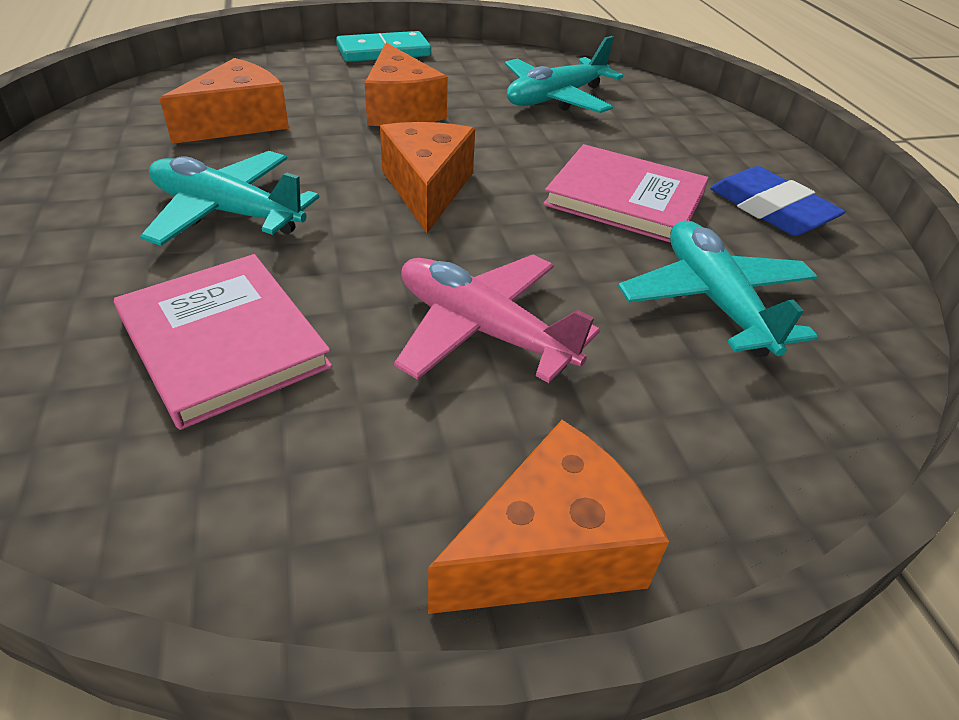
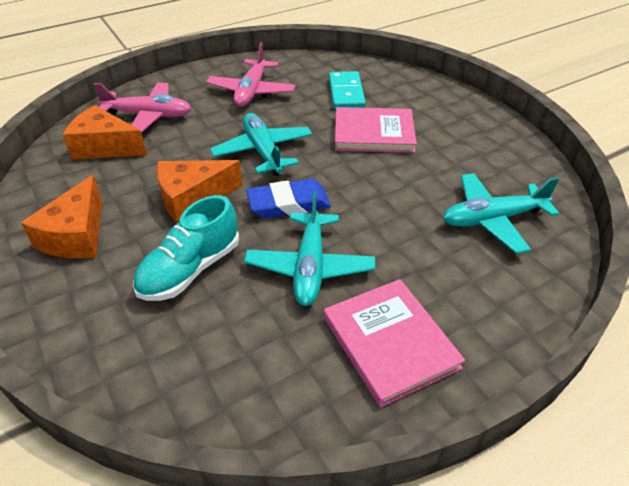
orange cheese: [160,58,289,144] [365,43,448,126] [380,122,475,233] [428,420,669,614] = 4 -> [21,175,102,259] [63,105,147,160] [156,160,243,223] = 3
pink plane: [394,255,600,383] = 1 -> [93,82,191,133] [206,42,296,107] = 2
turquoise shoe: none = 0 -> [133,195,239,301] = 1

